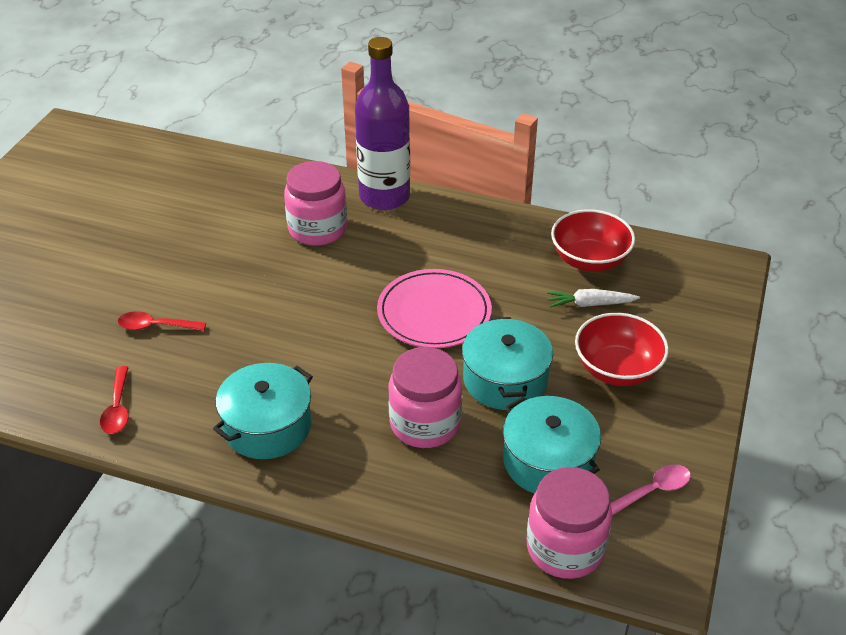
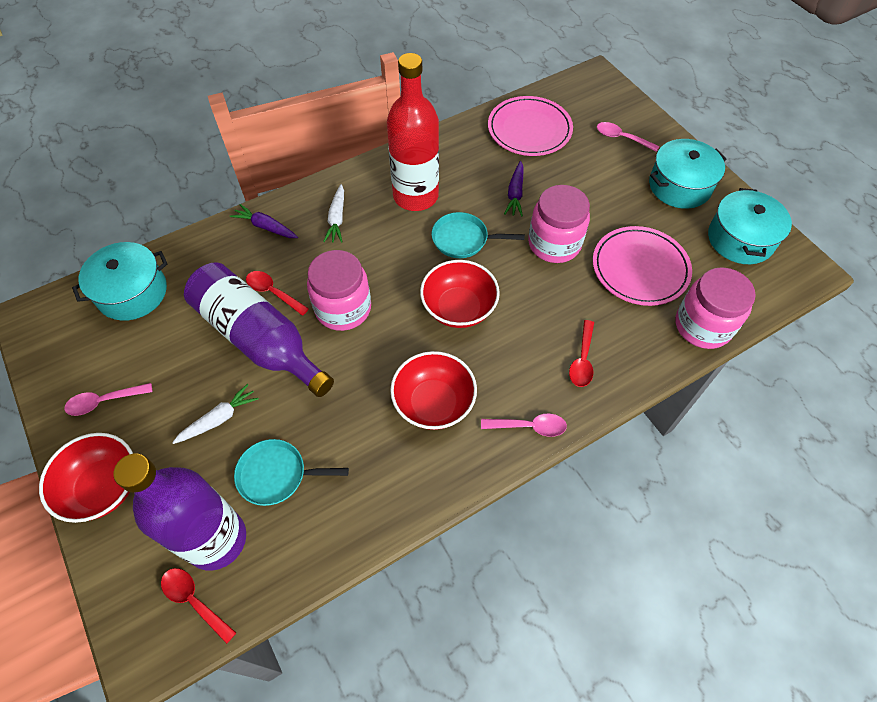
pink plate: [377,269,492,348] = 1 -> [488,96,573,156] [593,226,692,306] = 2
pink spoon: [610,464,691,516] = 1 -> [64,383,152,416] [481,413,567,437] [597,122,659,152] = 3
purple bottle: [355,37,410,210] = 1 -> [113,453,246,571] [184,262,334,397] = 2
purple carrot: none = 0 -> [230,204,298,238] [504,161,523,217] = 2
red bottle: none = 0 -> [387,53,439,211] = 1
red bowl: [551,209,635,272] [575,313,669,386] = 2 -> [39,433,133,523] [390,351,477,430] [420,260,500,328] = 3
red spoon: [100,366,129,434] [118,311,206,331] = 2 -> [161,568,236,644] [246,271,309,316] [569,320,594,387] = 3
turquoise pan: none = 0 -> [234,439,349,506] [432,212,525,258] = 2
white carrot: [547,289,640,308] = 1 -> [172,384,259,444] [323,184,344,243] = 2

